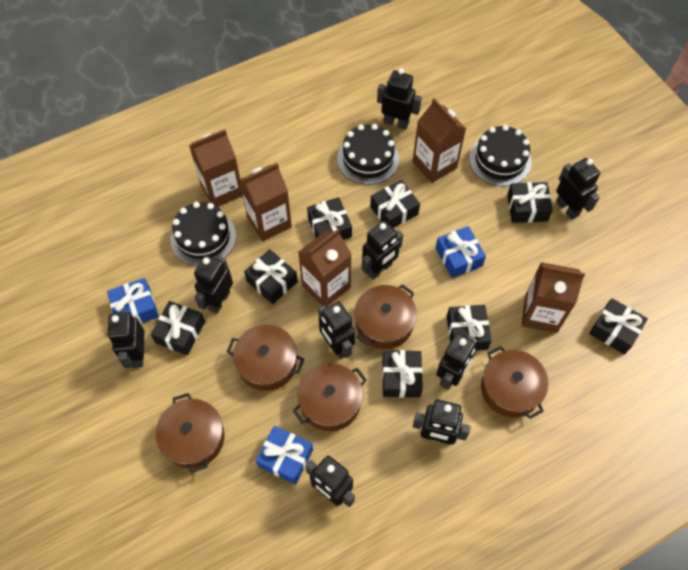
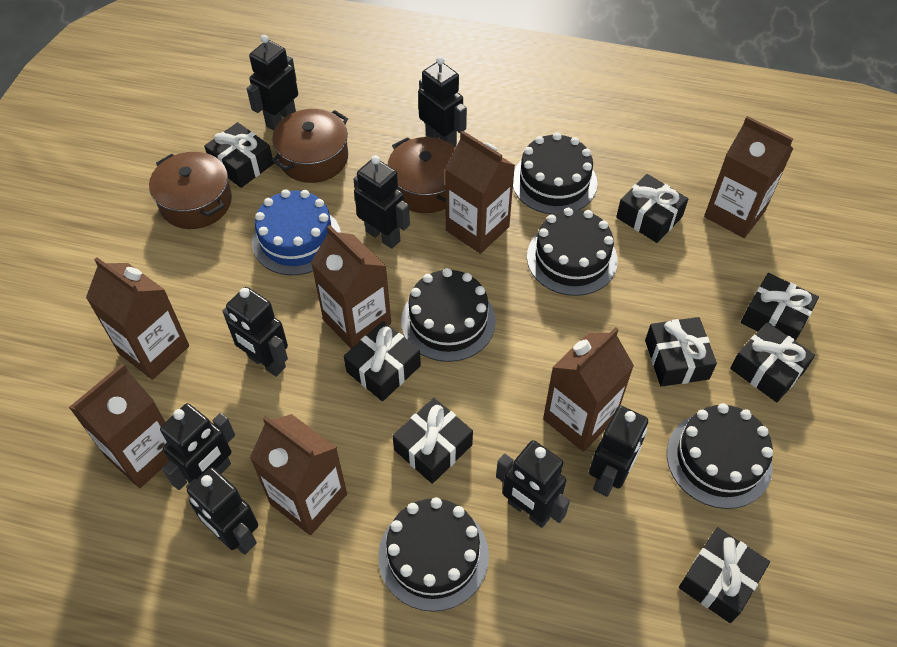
black cake: [170,202,236,266] [337,124,399,185] [469,125,532,186] = 3 -> [378,497,489,612] [401,268,496,362] [513,133,597,215] [527,208,618,296] [667,403,773,509] = 5
black robot: [108,311,145,368] [194,255,233,314] [305,456,355,507] [318,301,355,359] [362,221,403,280] [377,68,422,130] [413,399,471,445] [436,333,476,390] [556,158,600,220] = 9 -> [160,403,235,490] [186,467,258,555] [222,287,288,377] [247,35,298,131] [353,155,410,249] [418,56,467,147] [496,440,570,528] [589,406,648,497] = 8
blue cake: none = 0 -> [252,189,341,275] = 1
blue gift: [107,278,159,324] [256,426,313,485] [436,226,486,278] = 3 -> none = 0
brown carton: [189,129,243,207] [239,163,292,242] [298,229,352,307] [412,98,466,183] [522,262,585,333] = 5 -> [69,363,169,488] [86,257,189,380] [250,414,347,535] [311,225,391,349] [445,130,515,254] [543,327,634,452] [704,116,793,238] = 7
brown pot: [155,393,224,473] [227,325,304,391] [293,363,367,431] [355,284,417,349] [481,346,549,419] = 5 -> [149,152,232,229] [272,109,348,183] [388,137,456,213] = 3

